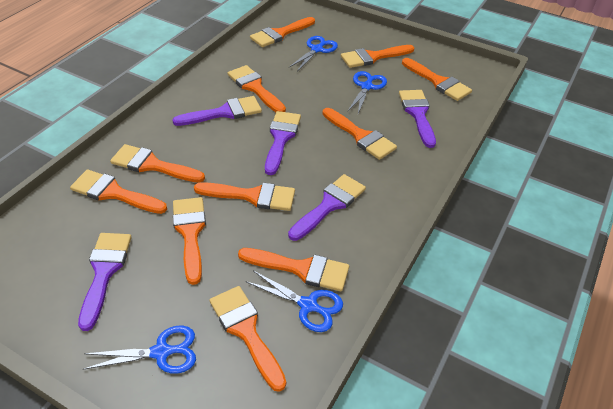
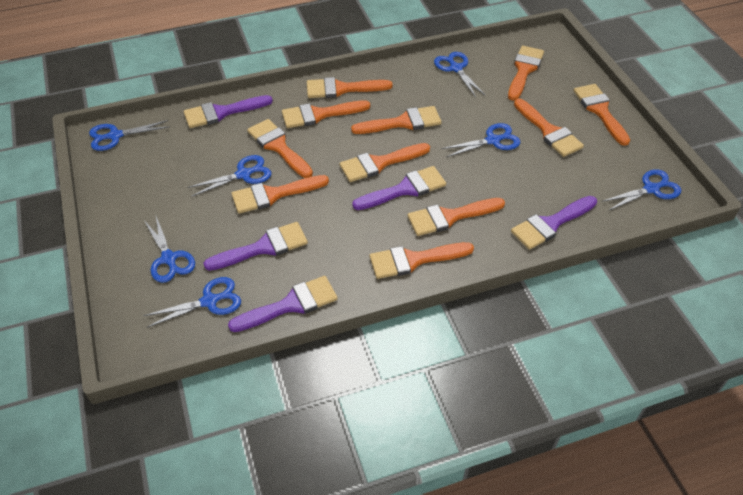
blue scissors: [83,325,196,374] [245,271,343,332] [288,36,338,71] [347,71,387,114] = 4 -> [89,120,170,151] [143,277,241,328] [144,216,195,283] [187,155,271,196] [434,52,485,97] [442,123,520,157] [601,169,681,210] = 7

